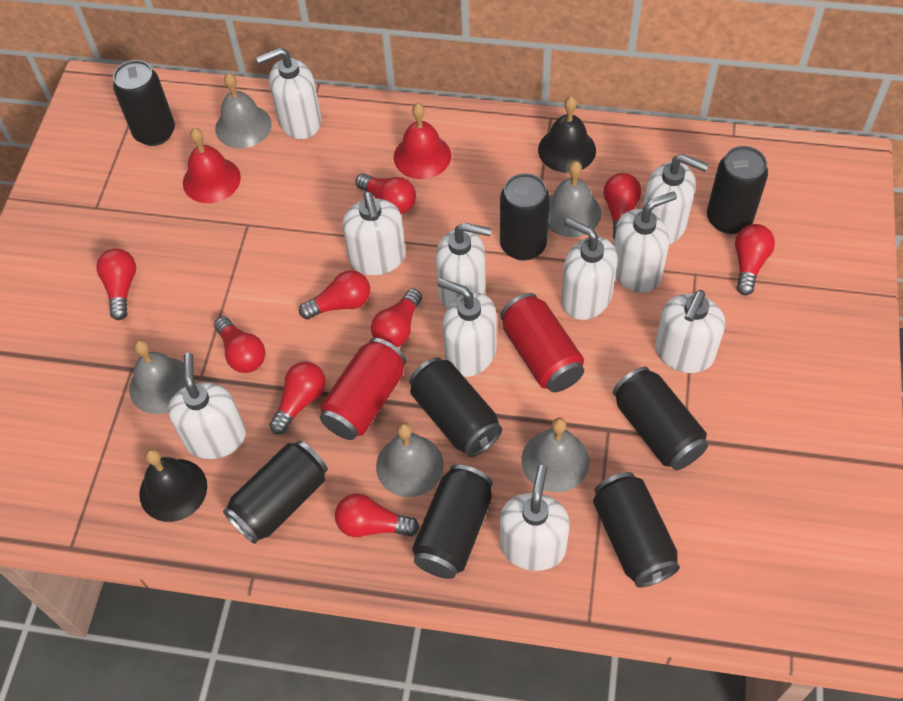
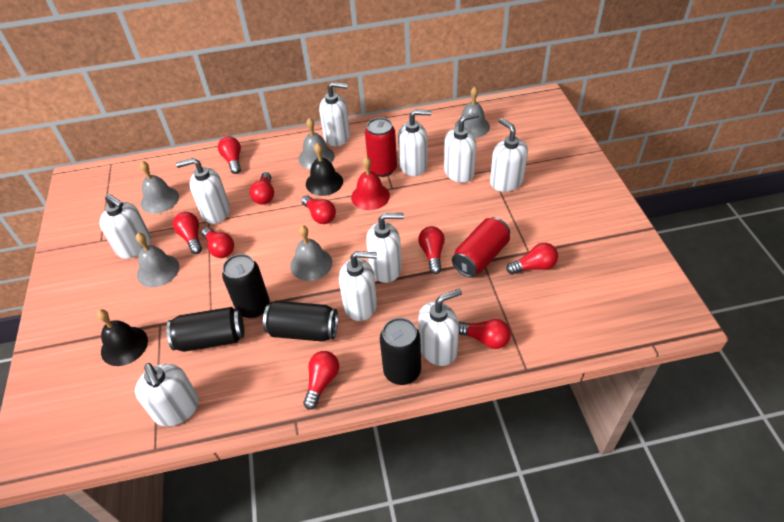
black can: [113,60,175,146] [223,440,328,544] [409,357,502,457] [412,464,493,579] [500,173,550,261] [593,472,680,588] [613,366,708,470] [707,146,768,234] = 8 -> [167,307,244,352] [222,254,270,318] [263,301,338,342] [380,318,421,385] = 4
red bell: [183,128,241,203] [394,103,451,179] = 2 -> [351,156,390,210] = 1

